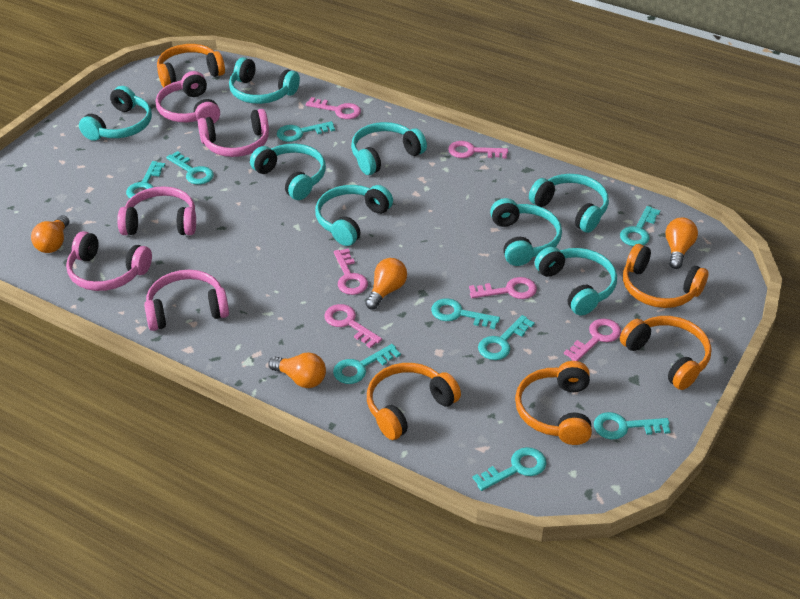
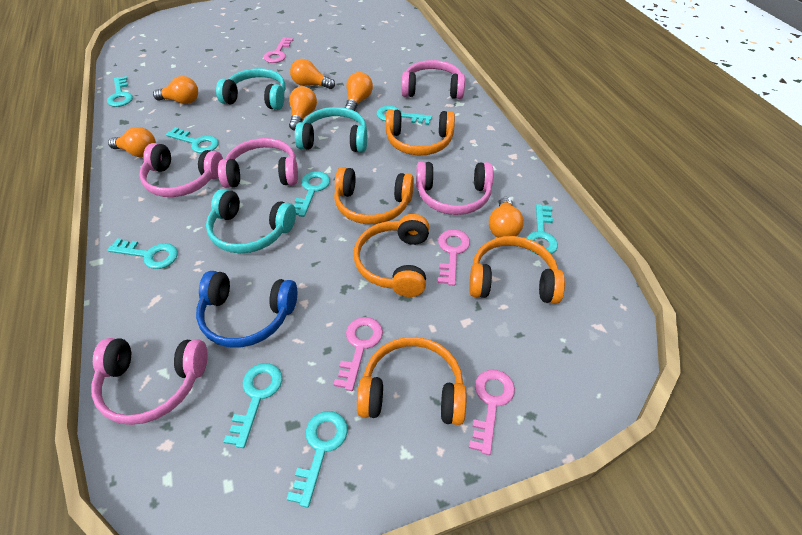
blue headphones: none = 0 -> [196,271,297,348] = 1
orange light bulb: [31,215,69,253] [268,352,326,388] [365,258,407,309] [665,217,698,269] = 4 -> [108,127,156,157] [153,76,198,104] [289,86,317,130] [290,59,335,89] [345,72,373,111] [489,197,524,238] = 6
pink key: [306,97,361,119] [324,304,382,348] [334,248,368,295] [448,141,508,158] [469,277,537,299] [564,319,621,361] = 6 -> [264,37,293,63] [333,317,383,391] [438,229,470,286] [469,370,515,455] = 4
turquoise headphones: [79,86,152,141] [229,57,300,104] [250,143,326,200] [315,185,393,246] [351,122,427,175] [490,198,562,266] [529,174,609,233] [535,247,617,315] = 8 -> [206,189,296,254] [216,68,286,110] [295,107,367,152] = 3
turquoise key: [126,161,165,198] [166,151,214,184] [277,121,335,142] [333,344,401,384] [431,298,500,329] [472,447,547,491] [478,315,535,360] [594,412,671,440] [620,206,660,246] = 9 -> [107,76,133,107] [107,238,178,269] [166,127,219,153] [224,363,282,448] [287,411,348,508] [294,171,330,217] [377,106,432,125] [526,204,558,255] = 8

